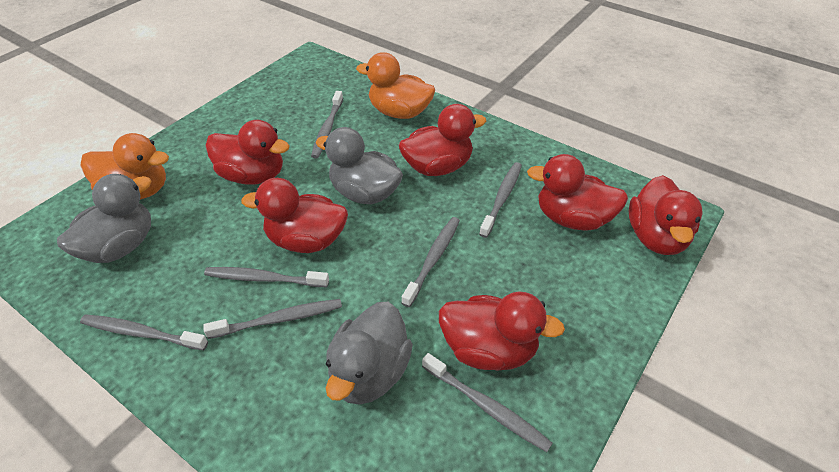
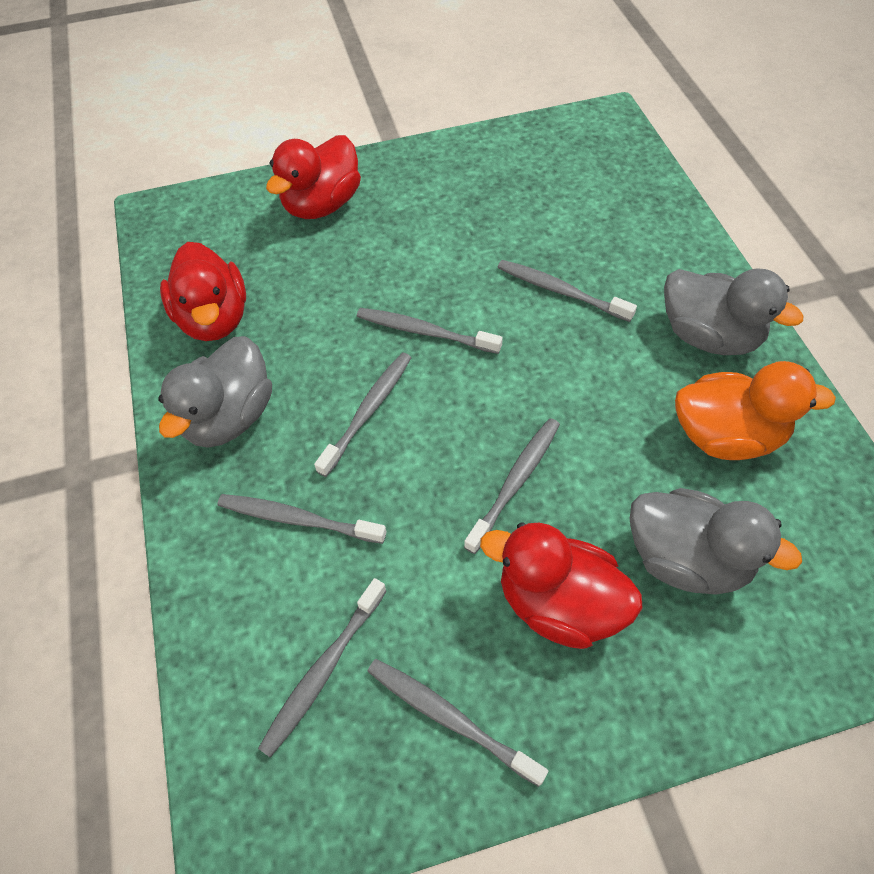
orange duck: [81,133,169,199] [356,52,435,119] = 2 -> [675,361,836,460] = 1
red duck: [206,120,290,185] [241,178,348,253] [399,104,487,176] [439,292,565,370] [527,154,628,230] [629,175,703,255] = 6 -> [160,242,246,341] [266,135,361,219] [480,522,643,649] = 3

